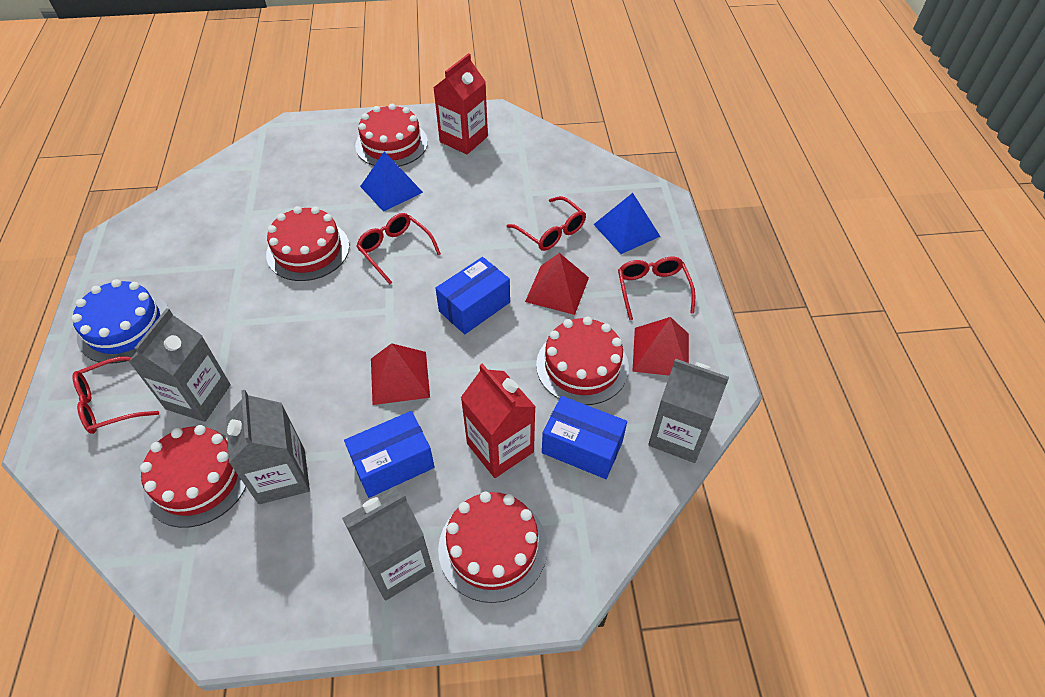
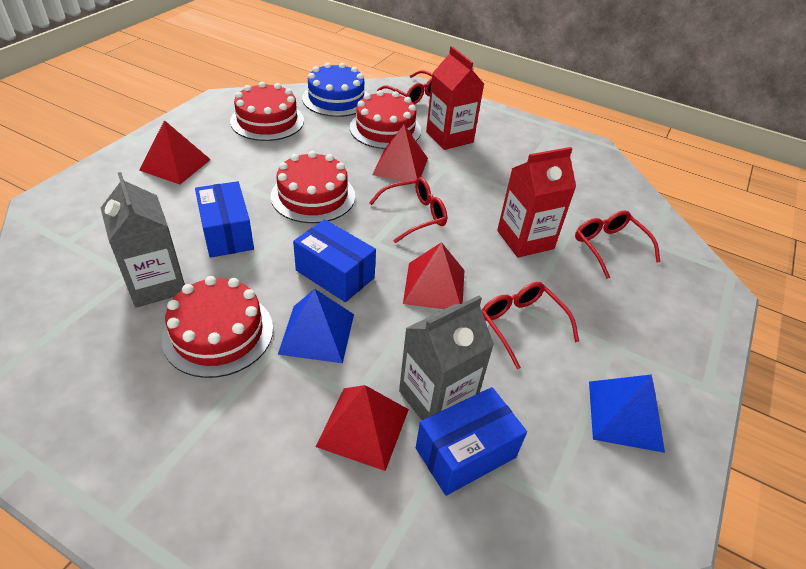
grey carton: [129,308,231,422] [226,390,310,504] [342,488,434,601] [648,358,729,463] = 4 -> [101,172,185,308] [399,295,494,420] = 2
red cake: [140,425,246,528] [266,206,349,281] [355,104,428,167] [438,491,548,603] [536,316,629,405] = 5 -> [162,276,273,378] [230,82,304,141] [271,151,355,223] [350,90,421,149] = 4
red pyramid: [371,343,430,405] [525,253,589,315] [632,317,689,376] = 3 -> [139,120,211,185] [316,385,409,471] [372,124,428,181] [403,242,464,309] = 4

